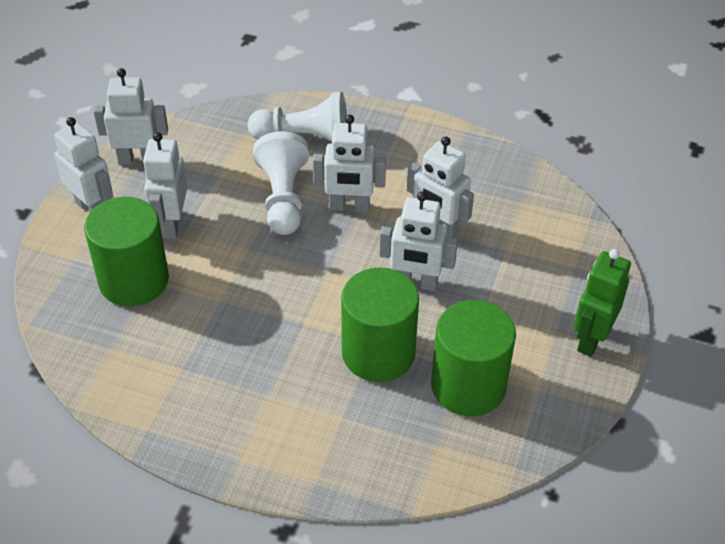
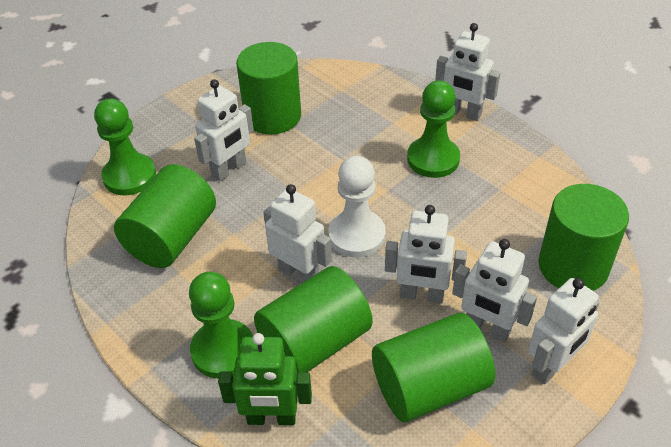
green cylinder: [84,197,169,306] [341,267,419,382] [431,300,516,416] = 3 -> [114,164,216,268] [237,42,301,134] [254,266,373,373] [372,313,495,422] [539,184,629,291] = 5
green pawn: none = 0 -> [94,98,156,195] [189,272,253,379] [407,80,460,178] = 3
white pawn: [248,92,347,142] [253,131,309,235] = 2 -> [328,156,386,258] = 1

